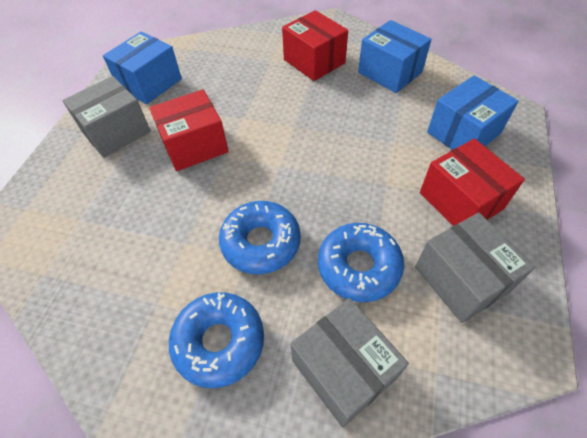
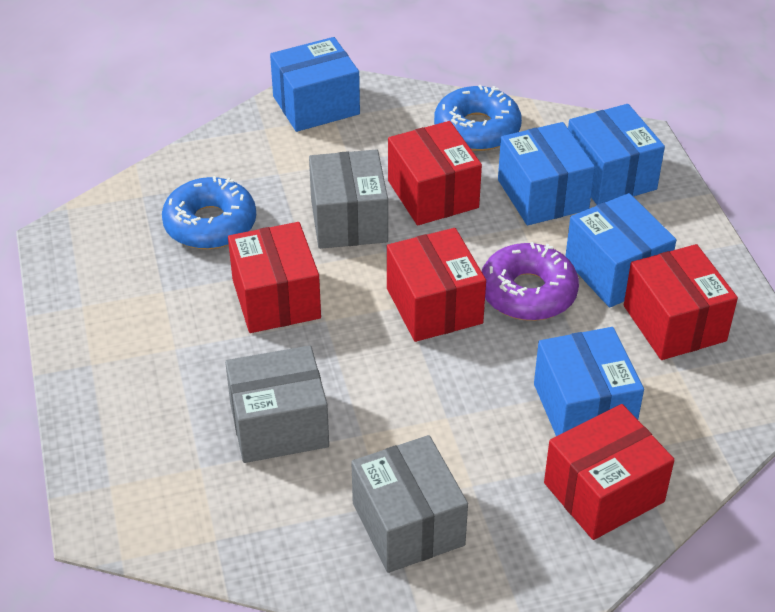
blue box: [103,31,182,104] [358,20,431,93] [427,75,519,150] = 3 -> [270,37,360,132] [498,122,595,225] [534,327,644,436] [566,193,676,307] [568,104,665,205] = 5
blue donut: [169,292,264,388] [219,201,301,275] [318,223,404,302] = 3 -> [162,176,256,249] [434,85,522,151] = 2
purple donut: none = 0 -> [481,242,579,321] = 1
red box: [149,90,229,171] [282,10,348,81] [420,139,525,226] = 3 -> [228,222,321,333] [387,228,486,342] [388,121,482,225] [544,404,675,540] [624,244,738,360] = 5

